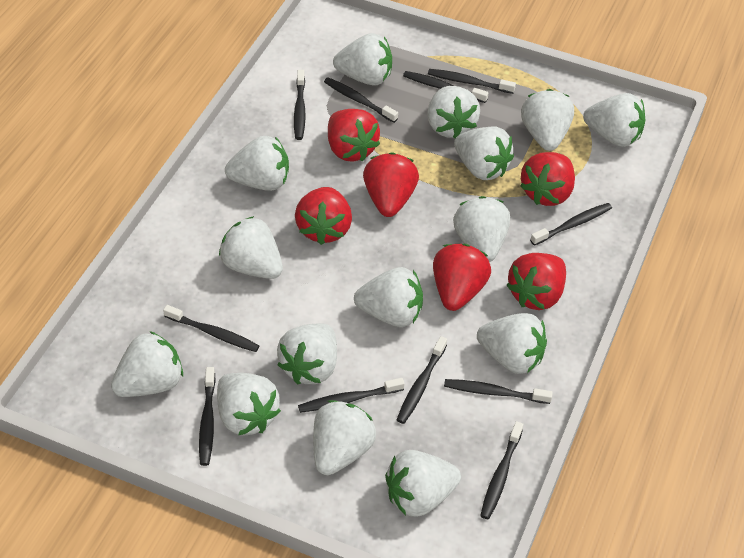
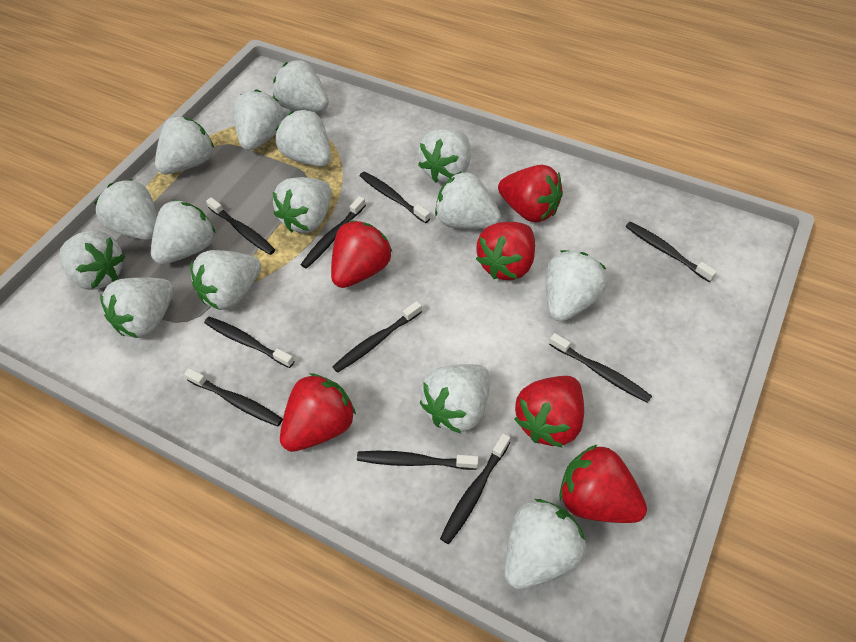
black toothbrush: [163,305,259,352] [199,367,216,466] [294,70,306,140] [298,378,405,413] [324,77,398,123] [397,336,447,424] [403,71,488,103] [428,69,516,94] [444,379,553,404] [480,421,523,519] [530,203,612,246] = 11 -> [184,368,283,427] [204,317,294,368] [206,197,275,255] [301,196,366,269] [332,301,422,373] [357,451,479,470] [360,171,430,223] [440,433,510,544] [549,333,652,403] [626,222,717,282] = 10

